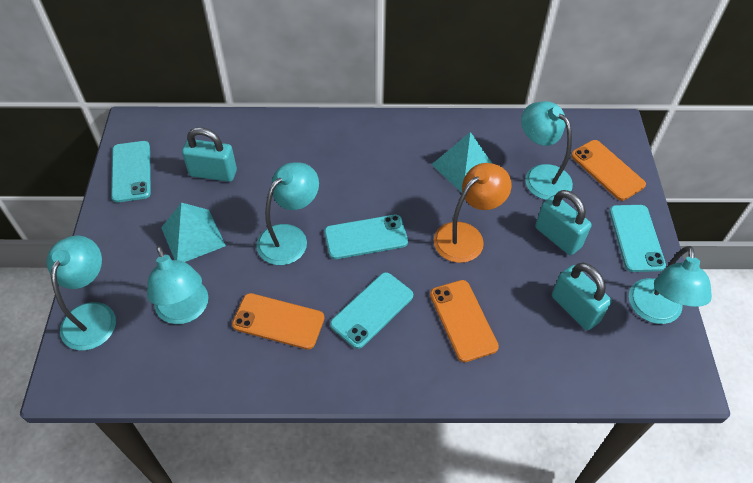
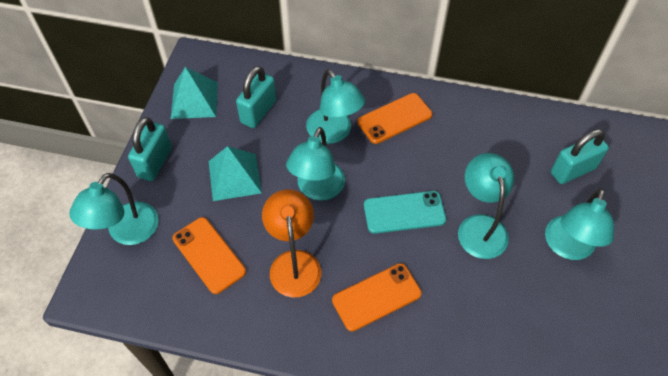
turquoise phone: [111,141,151,202] [324,215,408,259] [330,272,413,349] [609,205,666,272] = 4 -> [364,191,446,234] = 1

